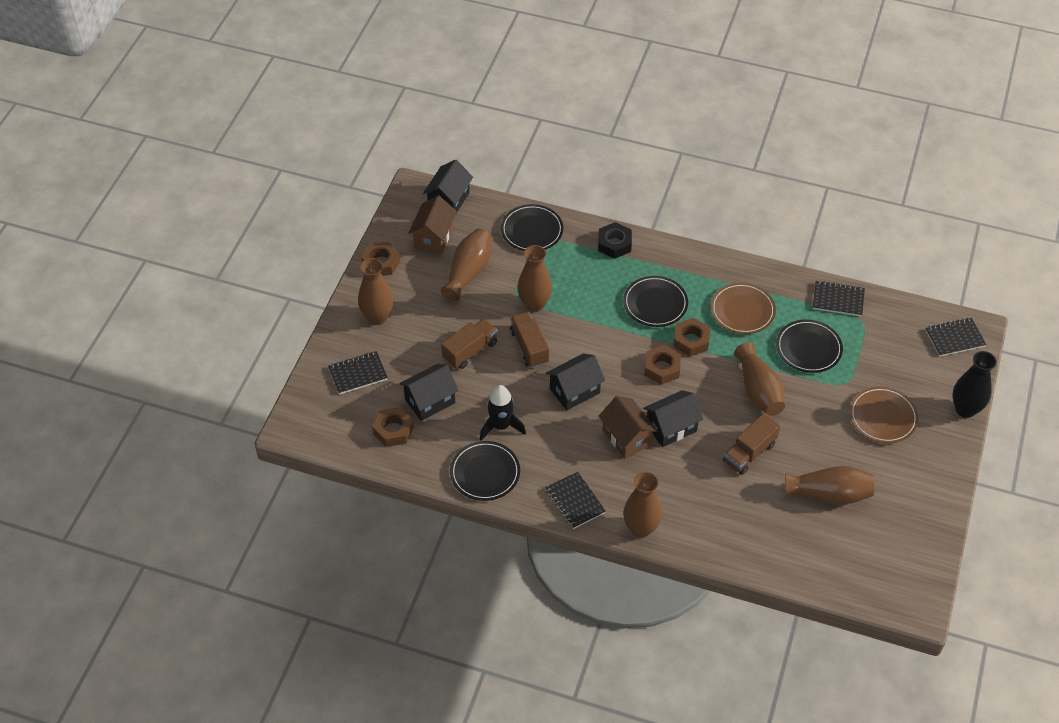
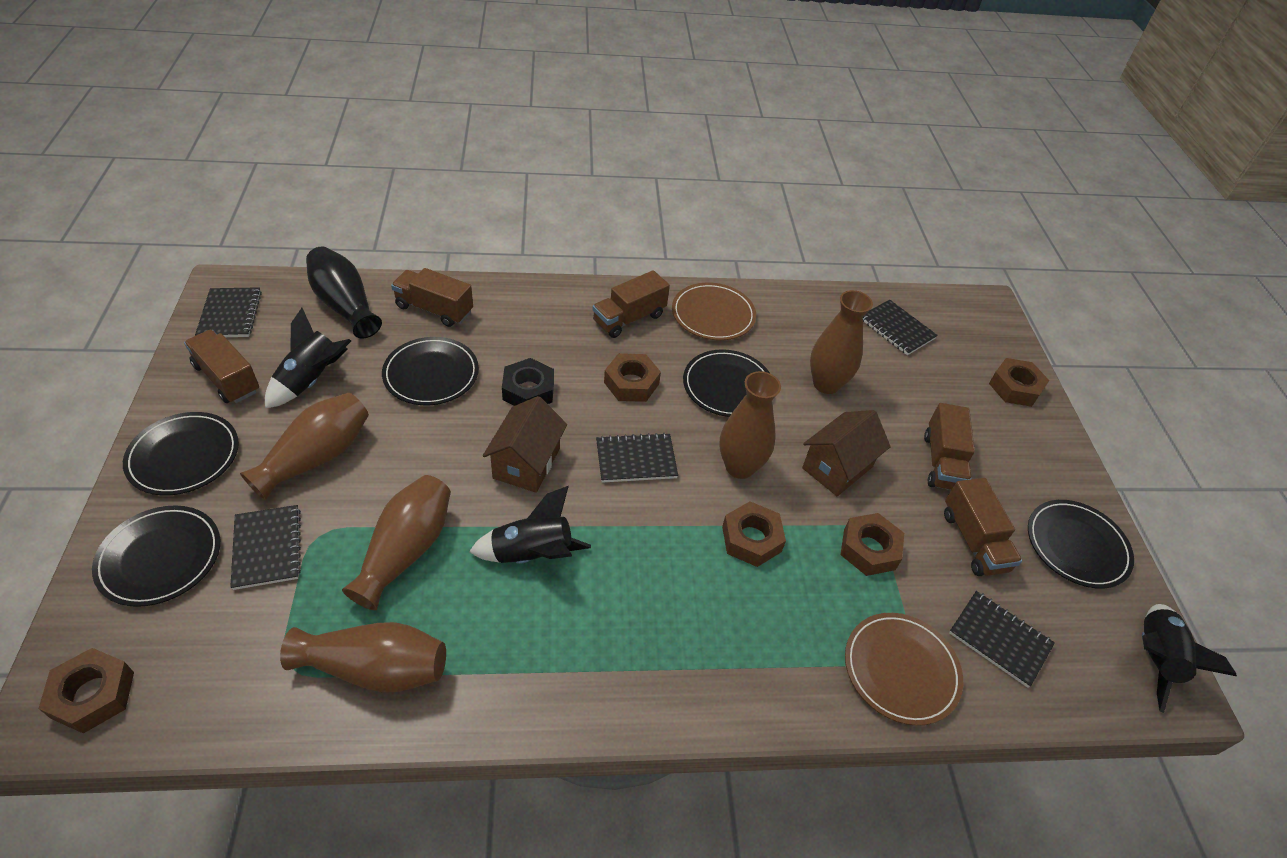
black house: [399,363,459,421] [423,160,473,212] [546,353,605,410] [643,390,704,447] = 4 -> none = 0
black notebook: [328,351,388,394] [546,472,606,529] [813,281,865,316] [926,318,986,357] = 4 -> [195,287,262,337] [230,505,301,590] [596,433,678,483] [863,300,938,355] [949,591,1055,688] = 5
black plate: [450,441,520,501] [501,204,563,251] [623,276,688,327] [776,319,843,373] = 4 -> [92,505,220,607] [123,412,239,495] [382,337,479,405] [683,349,770,417] [1028,500,1134,589] = 5
black rocket: [480,385,526,440] = 1 -> [265,308,351,408] [469,486,591,564] [1142,604,1237,713] = 3
brown nut: [361,242,400,276] [372,407,414,447] [644,345,681,385] [674,318,710,356] = 4 -> [38,648,134,734] [604,353,661,402] [722,501,786,567] [840,513,904,576] [989,358,1049,407] = 5
brown truck: [441,318,498,369] [510,312,549,368] [723,413,780,475] = 3 -> [184,330,259,403] [391,268,473,327] [592,270,670,338] [924,403,975,490] [944,478,1022,576] = 5
brown vase: [358,258,393,325] [441,229,492,301] [517,245,552,312] [623,472,662,538] [734,342,785,416] [785,466,874,504] = 6 -> [240,393,369,500] [280,622,446,693] [342,475,451,610] [719,371,781,479] [810,290,873,394] = 5

